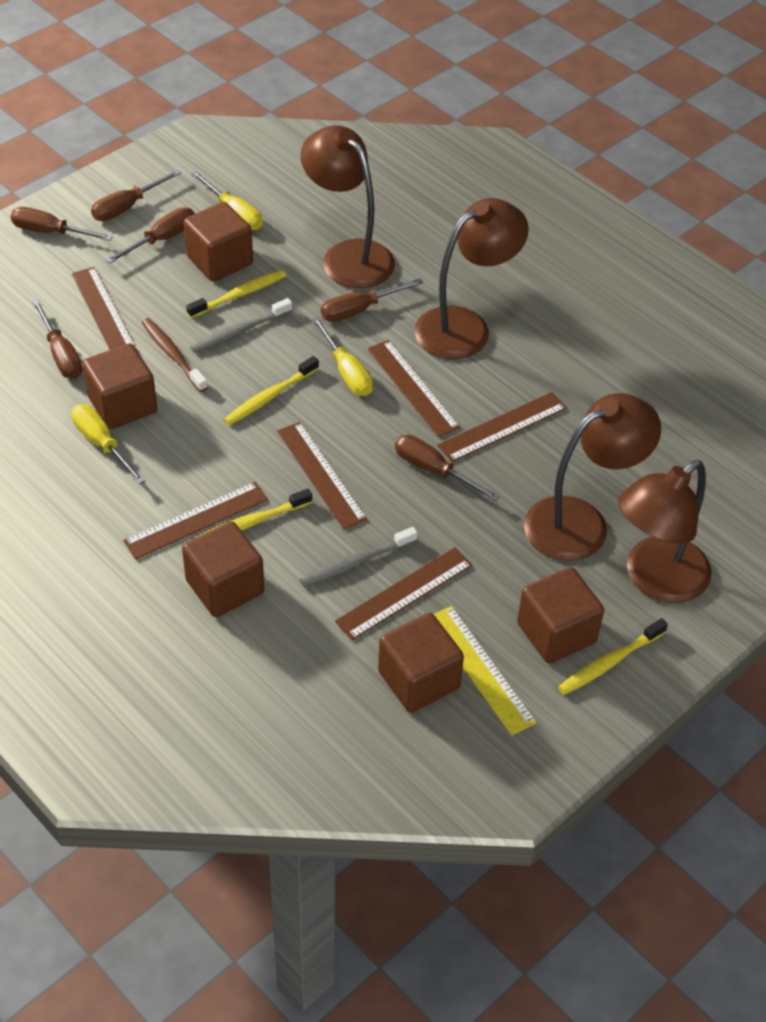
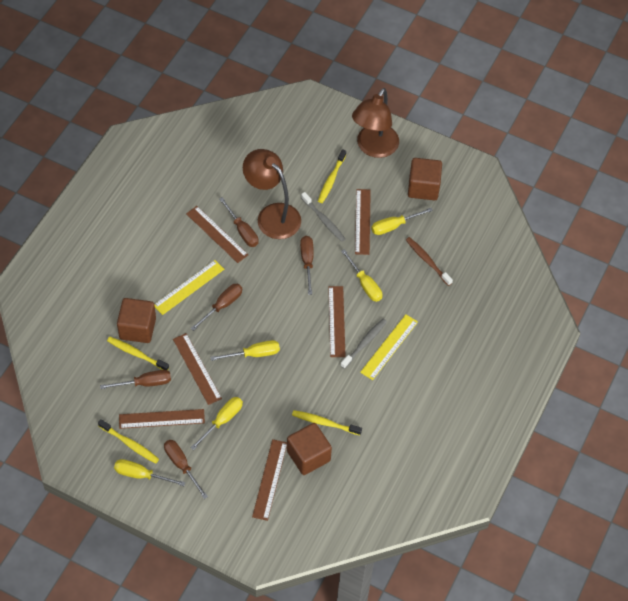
brown cube: [82,343,158,429] [182,521,264,617] [184,202,253,282] [378,613,464,713] [517,567,604,664] = 5 -> [117,298,156,343] [287,423,332,475] [408,158,442,200] = 3
brown lamp: [301,125,395,288] [415,198,529,359] [524,393,661,561] [618,460,712,603] = 4 -> [243,149,301,239] [352,88,399,158] = 2
brown screwdriver: [10,207,113,241] [32,300,83,379] [91,169,181,221] [105,207,195,264] [321,278,423,322] [395,435,500,501] = 6 -> [100,370,171,389] [164,440,208,499] [191,284,242,331] [219,197,259,247] [300,236,314,295] = 5
yellow ruler: [434,606,537,736] = 1 -> [154,260,224,315] [360,314,418,380] = 2
yellow screwdriver: [71,404,145,484] [191,171,263,230] [312,317,373,396] = 3 -> [114,459,185,486] [190,397,243,450] [210,340,280,361] [341,249,382,302] [371,208,433,235] = 5

